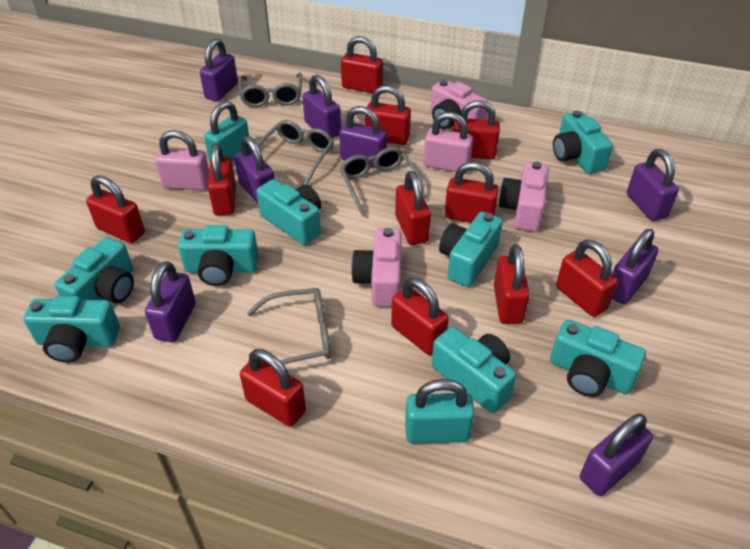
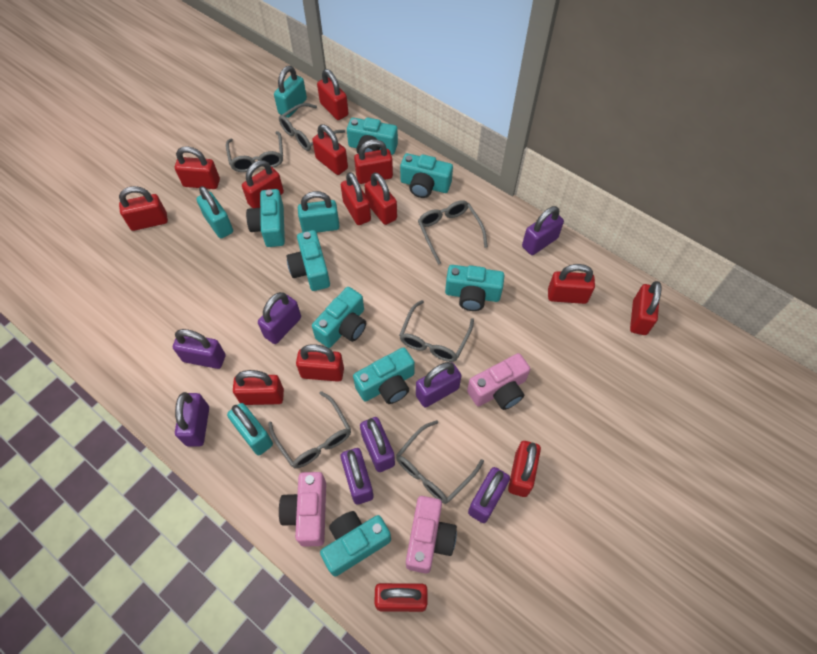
grey glasses: [238,72,302,107] [247,288,331,365] [257,120,334,185] [340,147,425,217] = 4 -> [226,131,283,172] [268,391,351,469] [279,103,345,151] [396,420,484,504] [399,300,474,362] [418,200,488,265] = 6
pink padlock: [155,130,209,191] [424,112,473,173] = 2 -> none = 0
red padlock: [86,175,145,243] [208,144,236,215] [240,349,306,427] [341,36,383,93] [365,85,411,145] [391,278,449,355] [395,171,431,245] [445,162,499,223] [453,100,500,159] [494,244,530,324] [556,239,618,317] = 11 -> [119,186,168,231] [175,146,220,189] [233,370,284,405] [242,160,284,208] [296,344,344,382] [312,125,348,175] [317,69,348,120] [341,172,371,225] [354,139,393,184] [365,172,397,225] [374,583,428,612] [508,441,541,497] [548,264,595,304] [630,281,661,335] = 14
turquoise padlock: [204,101,250,162] [405,379,475,444] = 2 -> [196,186,233,238] [227,403,273,455] [274,66,307,118] [298,191,340,233] = 4

